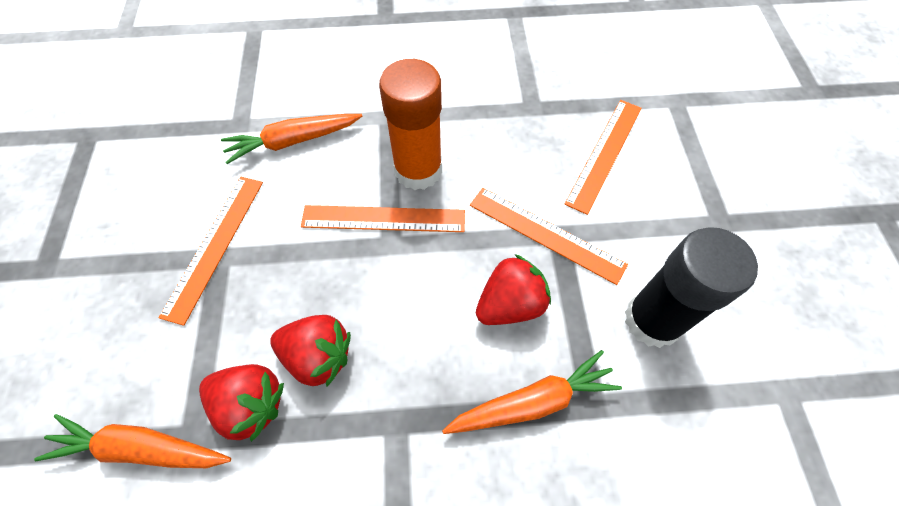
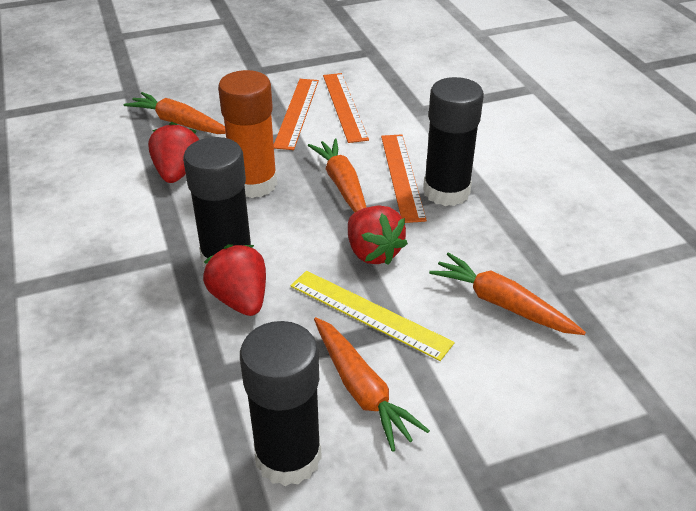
black glue stick: [625,227,758,348] = 1 -> [183,137,253,268] [240,321,322,486] [423,77,484,206] = 3
orange carrot: [34,414,231,468] [221,114,362,164] [442,350,622,434] = 3 -> [124,92,226,134] [308,139,367,213] [314,317,430,452] [429,252,586,335] = 4
orange ruler: [159,177,263,326] [301,205,465,232] [470,188,628,285] [564,100,642,215] = 4 -> [274,79,319,150] [323,73,369,143] [381,134,427,223] = 3
yellow ruler: none = 0 -> [290,271,455,361] = 1

